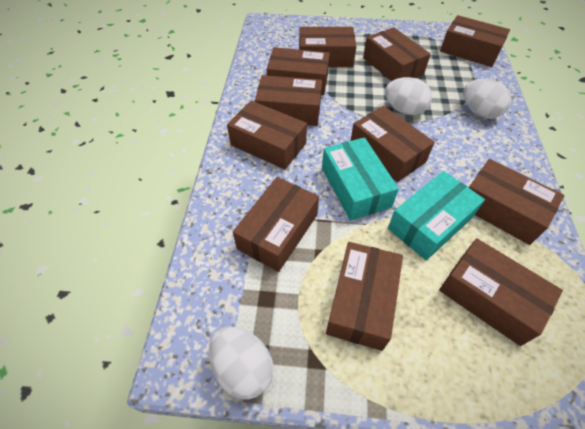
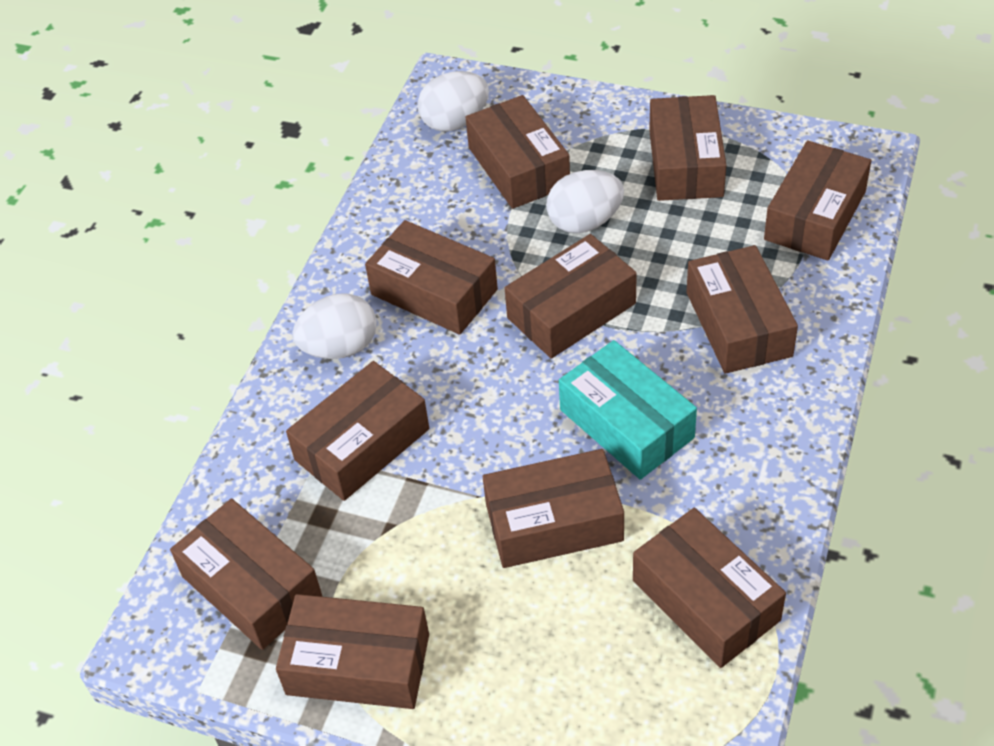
turquoise box: [322,137,399,220] [388,171,485,260] = 2 -> [559,340,697,480] = 1

